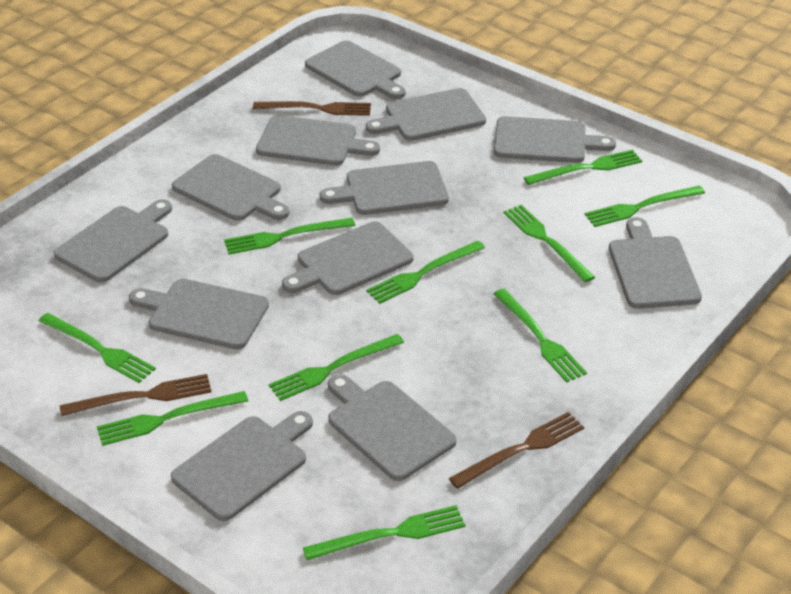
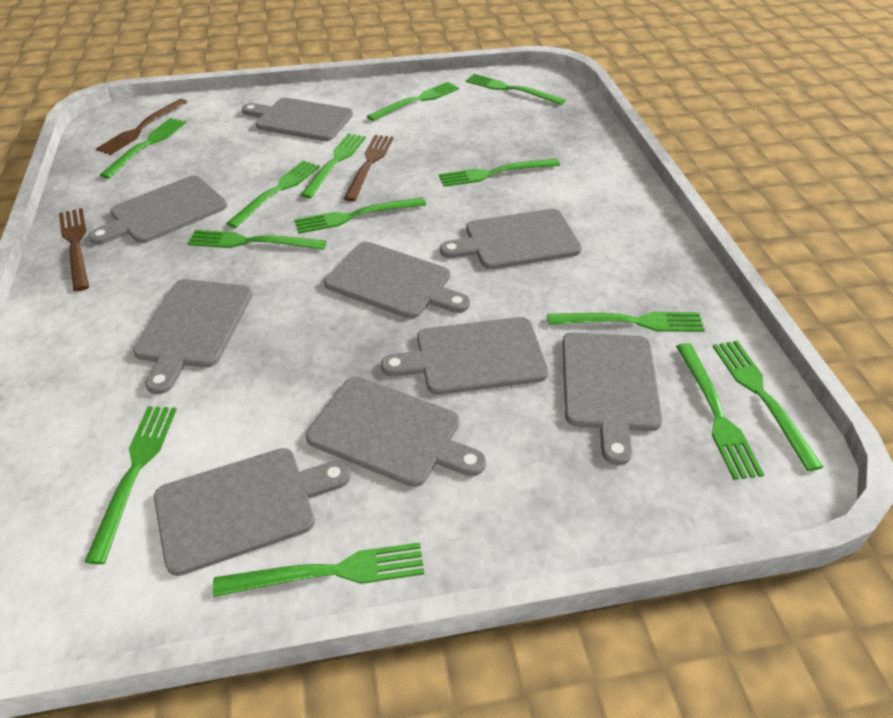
green fork: [39,313,156,383] [97,391,248,446] [224,218,355,255] [269,334,404,401] [303,505,465,560] [366,241,485,304] [493,289,587,383] [503,205,595,282] [523,149,642,185] [584,186,705,227] = 10 -> [85,406,177,564] [100,118,186,179] [187,230,326,250] [213,542,424,597] [226,160,320,228] [294,197,426,234] [300,133,366,198] [367,82,459,121] [439,159,560,187] [466,74,565,105] [547,312,705,332] [676,343,764,480] [712,340,823,471] = 13
grey cutting board: [54,199,172,283] [129,279,269,349] [171,411,313,521] [172,154,290,221] [256,115,380,166] [282,221,413,295] [305,40,406,99] [320,161,449,215] [328,374,457,481] [366,88,486,141] [494,116,616,163] [609,217,702,309] = 12 -> [88,176,227,245] [133,279,252,394] [154,448,351,576] [242,98,353,141] [306,377,486,487] [324,242,470,319] [381,317,548,395] [440,209,582,270] [562,332,662,465] = 9

